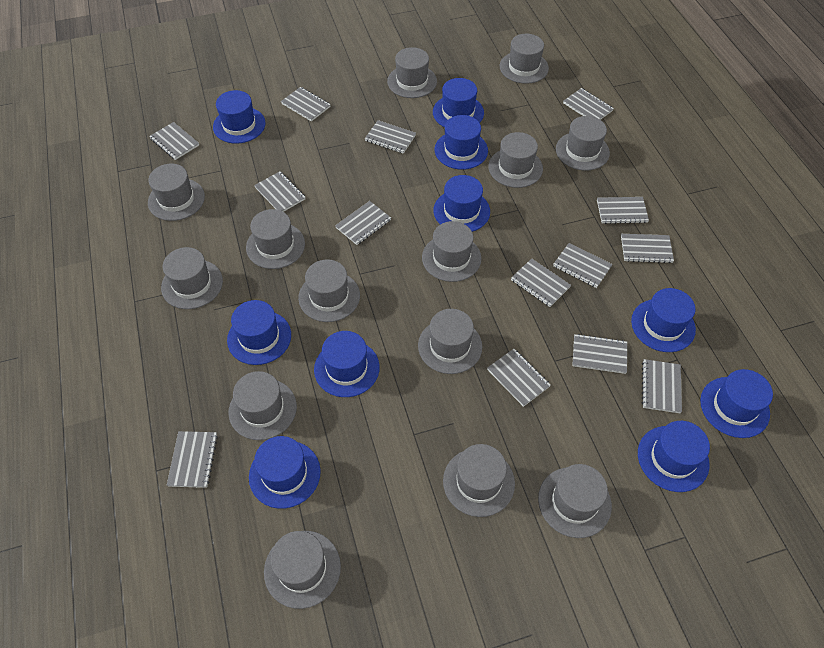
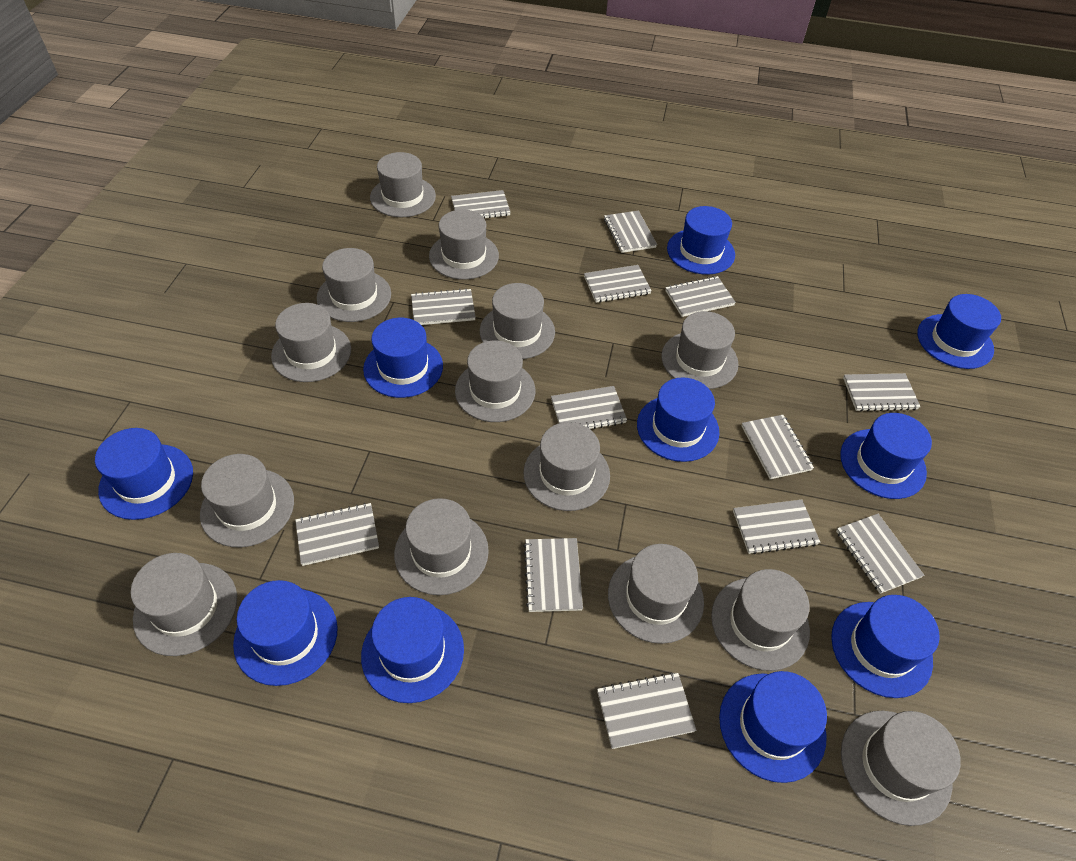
grey notebook: [149,122,199,160] [167,431,218,488] [254,171,306,212] [281,87,331,121] [335,201,391,245] [365,120,416,154] [487,349,551,407] [511,258,571,307] [553,243,613,288] [563,88,614,120] [572,334,627,374] [597,197,649,224] [621,234,674,263] [642,359,682,413] = 14 -> [295,503,379,566] [411,288,476,325] [451,190,511,219] [524,538,583,612] [551,386,627,429] [584,265,652,303] [597,672,697,749] [604,211,657,253] [665,276,736,317] [733,500,820,554] [742,415,814,479] [836,514,924,594] [843,373,921,412] = 13

